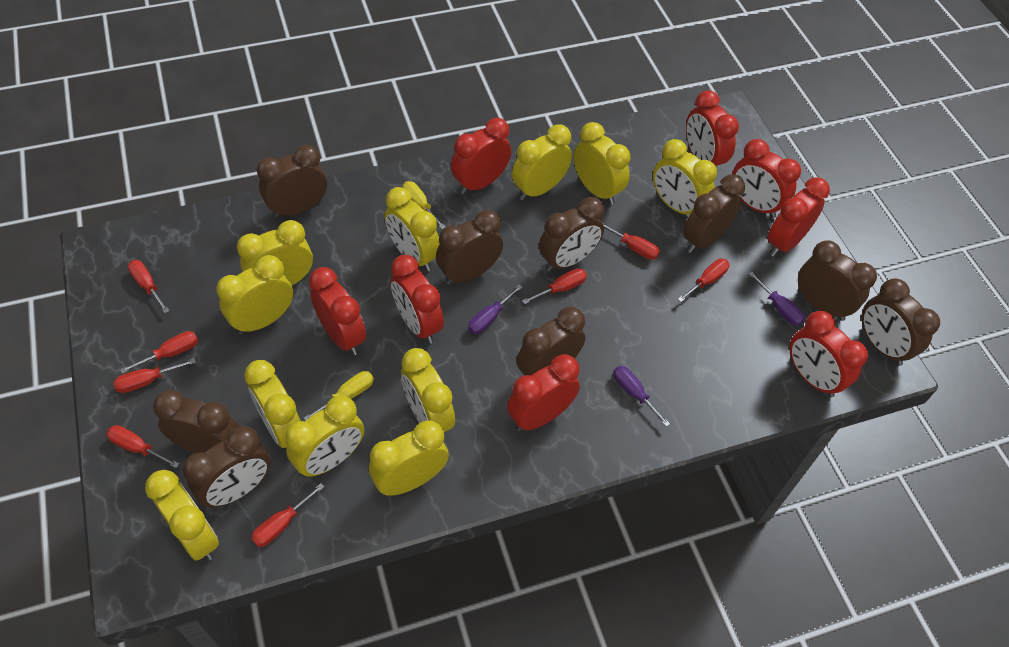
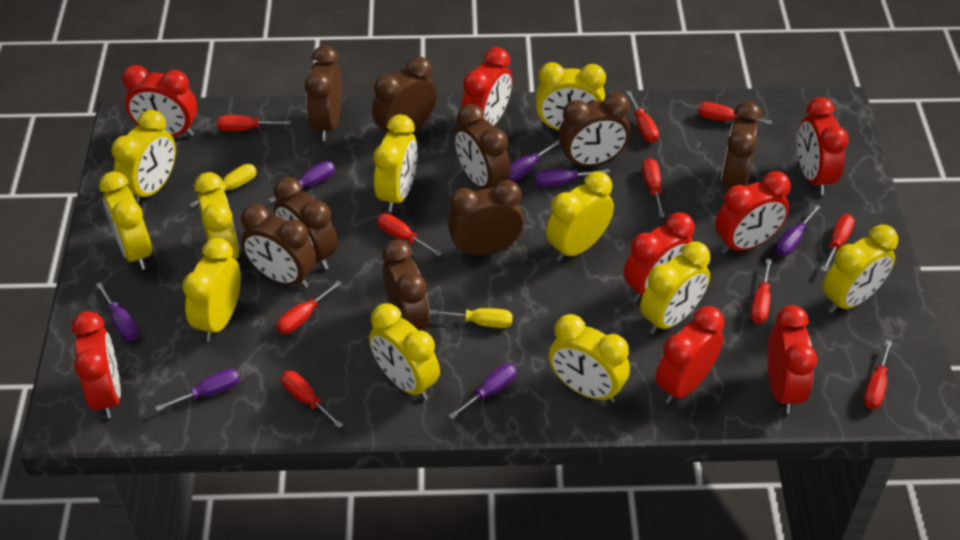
purple screwdriver: [468,285,522,334] [613,366,670,427] [749,272,805,326] = 3 -> [96,282,139,341] [155,368,240,411] [268,161,335,203] [448,363,517,419] [507,140,560,182] [534,169,610,187] [775,205,821,256] = 7
red screwdriver: [106,425,179,468] [113,358,196,393] [120,331,198,374] [128,260,170,313] [251,483,324,547] [522,268,587,304] [603,224,660,260] [677,259,729,302] = 8 -> [217,115,291,131] [276,280,342,334] [281,371,343,428] [377,213,442,256] [626,91,659,143] [642,158,665,217] [698,102,772,124] [751,259,772,324] [822,214,855,272] [864,340,892,409] = 10

